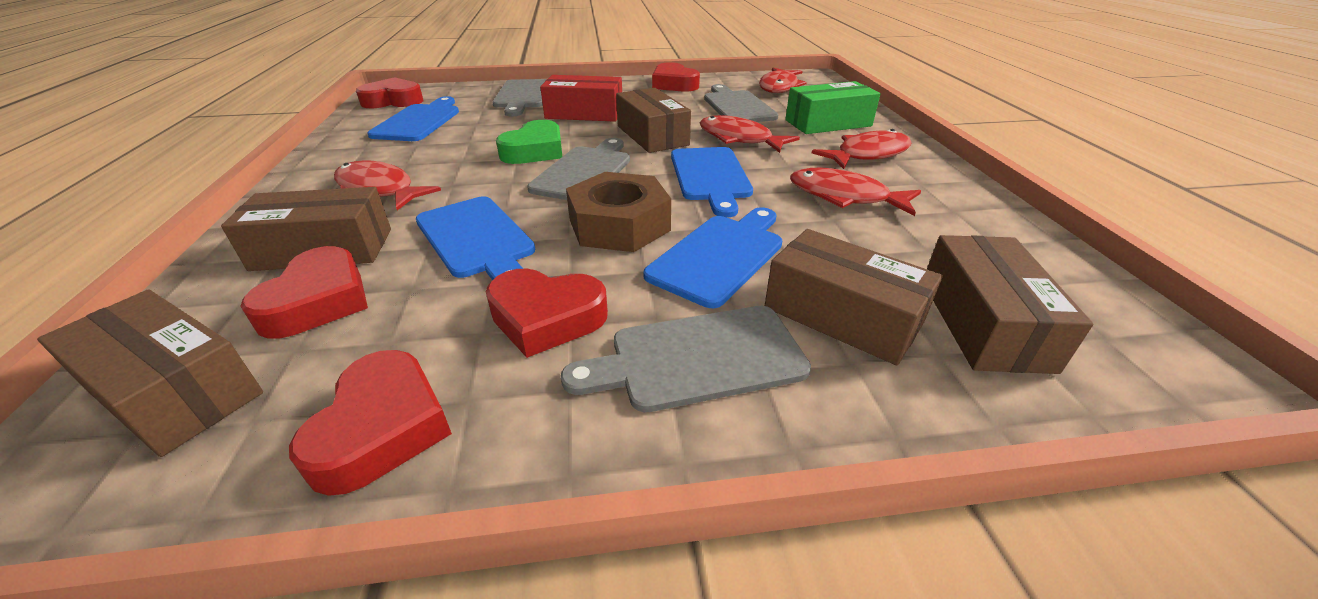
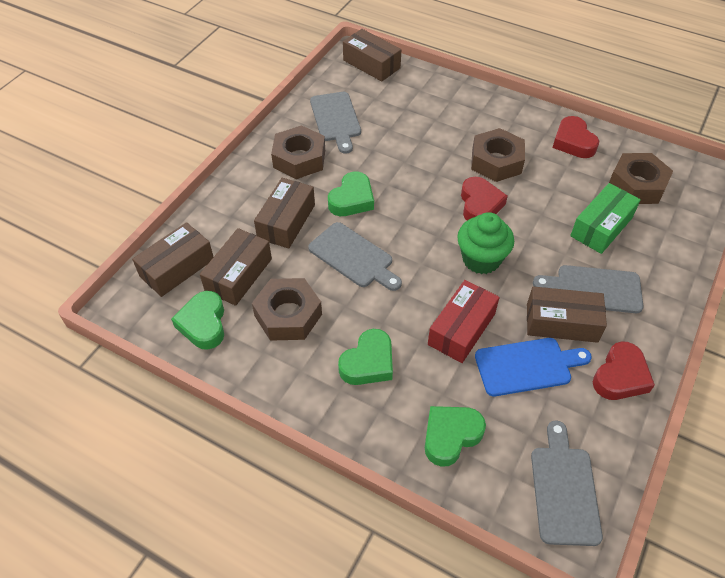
blue cutting board: [367,96,459,141] [416,196,535,280] [644,207,782,308] [671,147,753,218] = 4 -> [475,338,592,396] = 1
brown nut: [566,172,671,252] = 1 -> [252,278,322,341] [271,125,325,179] [471,128,525,182] [609,153,673,204] = 4
green cupcake: none = 0 -> [457,212,514,274] = 1
green heart: [496,120,562,164] = 1 -> [171,291,224,350] [328,172,374,216] [338,329,393,385] [425,406,486,467] = 4
red fish: [334,160,441,210] [700,115,800,153] [759,68,807,93] [790,168,921,216] [812,129,911,169] = 5 -> none = 0
red heart: [240,246,368,339] [289,350,452,496] [356,77,423,108] [486,269,608,358] [652,62,700,91] = 5 -> [461,177,508,220] [553,116,599,158] [593,341,655,400] = 3

